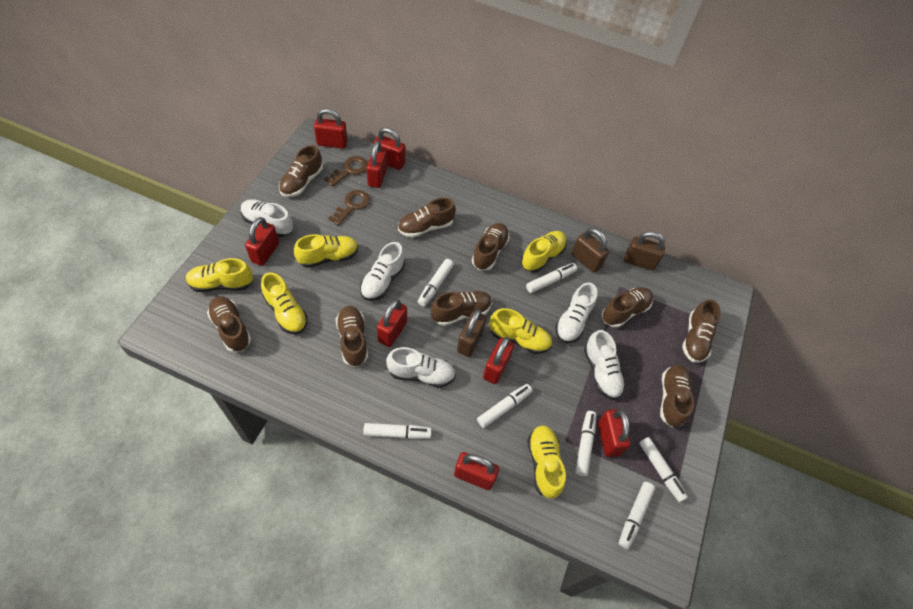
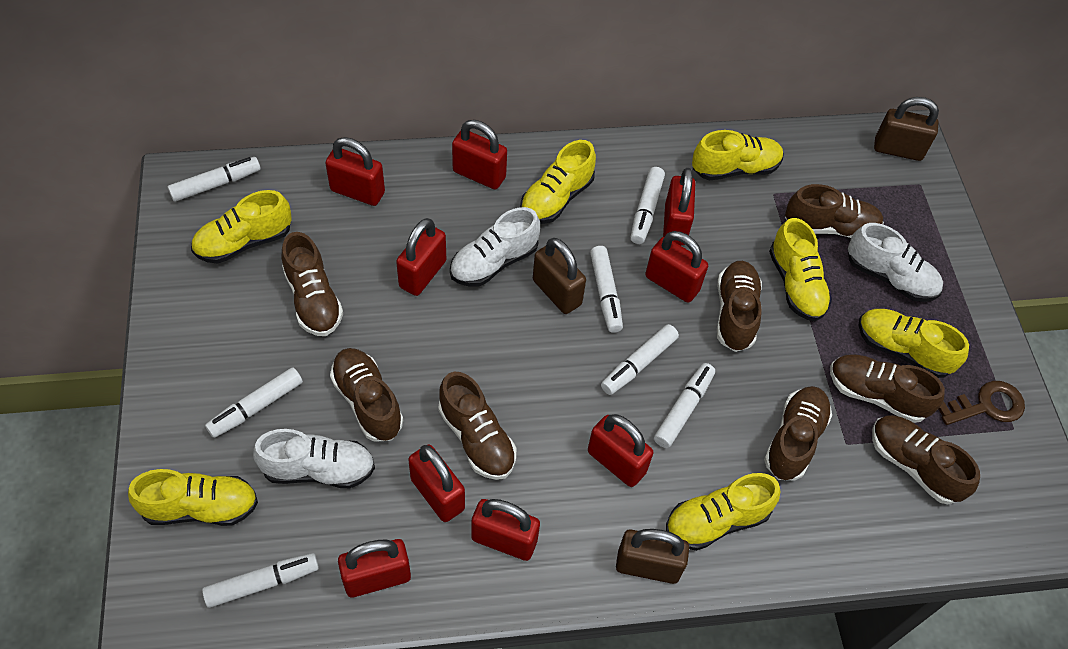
brown key: [324,156,368,187] [328,190,370,226] = 2 -> [939,381,1025,425] = 1
brown shoe: [207,296,251,352] [279,145,323,197] [336,306,368,367] [398,198,456,238] [431,291,492,326] [472,223,510,270] [602,287,653,328] [660,365,694,427] [682,299,721,363] = 9 -> [282,232,343,336] [330,348,403,442] [438,372,517,480] [717,261,762,352] [764,386,832,480] [785,184,884,238] [830,354,945,423] [872,415,980,504] = 8
red padlock: [245,217,279,266] [314,109,347,149] [367,141,387,188] [374,127,405,170] [377,299,407,347] [454,452,499,490] [483,337,514,384] [598,409,630,457] = 8 -> [325,137,385,206] [338,539,411,597] [396,218,446,296] [408,444,465,522] [452,120,507,189] [471,499,540,561] [588,414,654,487] [645,231,708,303] [663,168,695,246] = 9
white shoe: [241,199,293,237] [360,242,405,301] [386,347,456,388] [555,283,597,343] [584,330,626,400] = 5 -> [253,429,375,488] [450,207,540,287] [848,223,943,302] = 3
yellow shoe: [186,258,253,292] [261,272,308,334] [294,234,358,268] [489,308,552,354] [521,231,567,273] [527,425,566,499] = 6 -> [128,469,258,526] [191,190,292,264] [520,140,596,224] [666,473,780,551] [692,130,784,180] [769,218,832,321] [858,309,969,378] = 7

